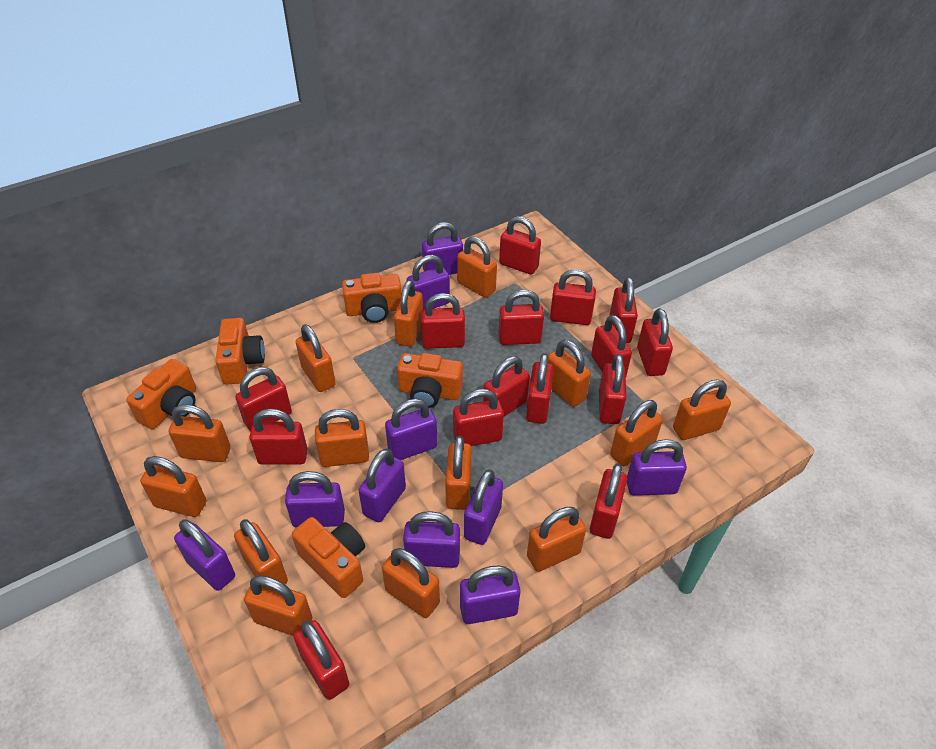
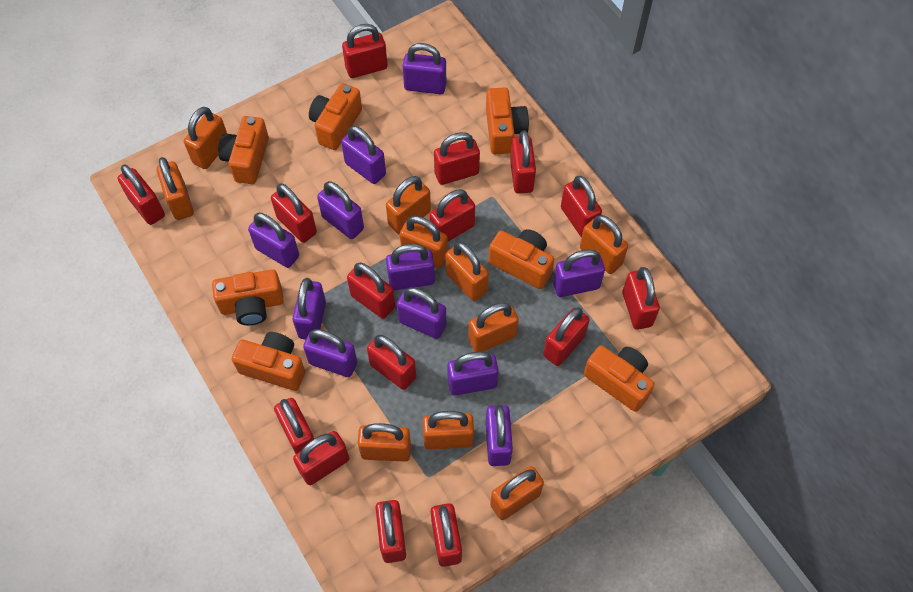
orange camera: [126,359,196,429] [215,318,265,384] [292,517,365,598] [342,273,402,323] [397,353,463,408] = 5 -> [212,269,284,325] [218,116,269,184] [232,332,305,391] [309,83,362,150] [486,87,529,154] [488,229,554,289] [584,345,655,412] = 7
orange padlock: [140,456,206,517] [169,404,231,462] [234,519,288,584] [244,575,312,636] [296,324,336,392] [315,409,369,467] [382,548,440,618] [394,280,423,347] [445,436,472,510] [457,236,497,298] [527,507,586,572] [548,340,591,407] [610,400,663,466] [673,379,731,440] = 14 -> [157,157,194,220] [184,107,227,169] [358,423,411,462] [386,176,431,234] [400,216,448,269] [423,411,474,450] [445,242,489,301] [468,302,519,352] [490,466,544,520] [580,215,628,274] = 10
purple padlock: [174,519,235,591] [285,471,345,528] [359,449,406,522] [385,399,437,460] [403,511,460,568] [407,255,450,309] [422,222,463,275] [460,565,521,624] [464,470,503,545] [627,439,687,496] = 10 -> [248,213,299,268] [293,278,326,339] [303,329,357,377] [317,181,364,239] [341,126,386,184] [386,244,435,290] [397,287,446,339] [403,43,446,94] [447,352,499,396] [486,405,513,466] [553,249,605,297] = 11

